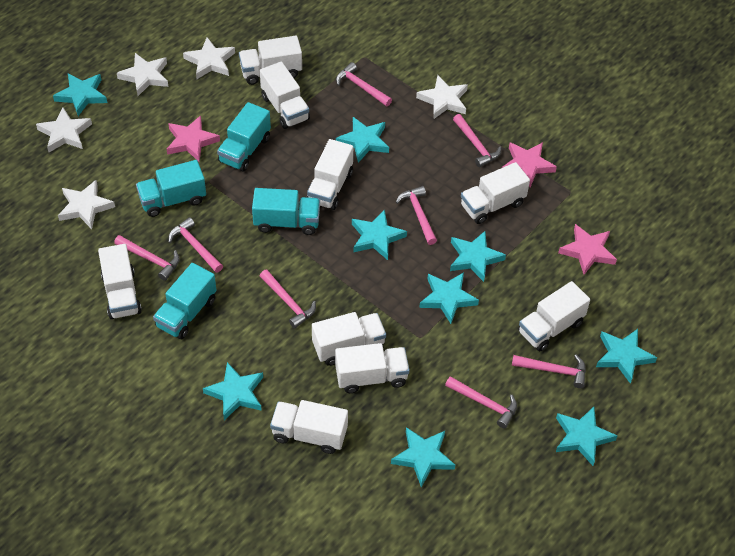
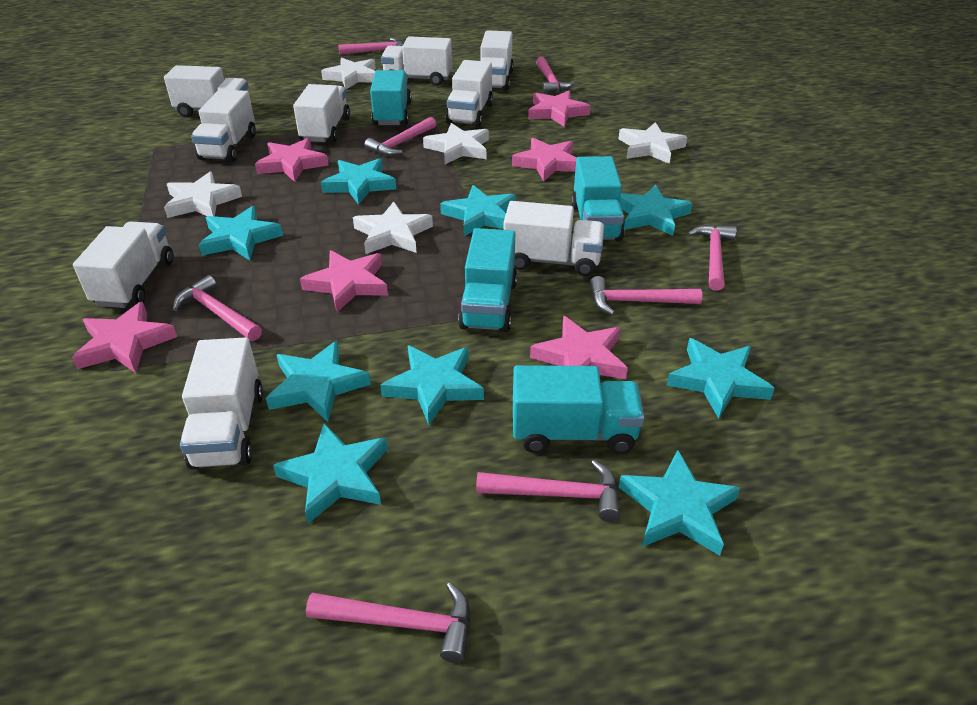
pink star: [167,115,220,162] [502,142,557,187] [558,224,617,275] = 3 -> [72,301,177,373] [255,138,329,182] [300,250,388,312] [512,138,577,182] [528,91,591,127] [530,316,628,379] = 6

